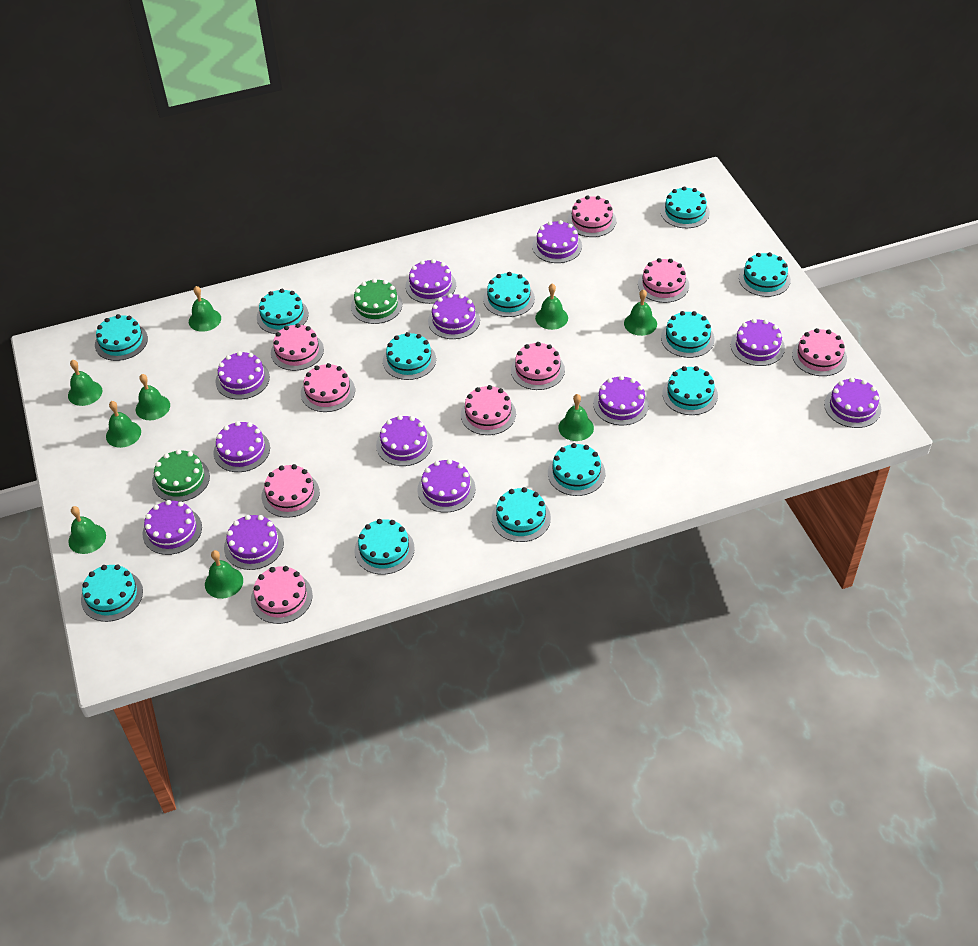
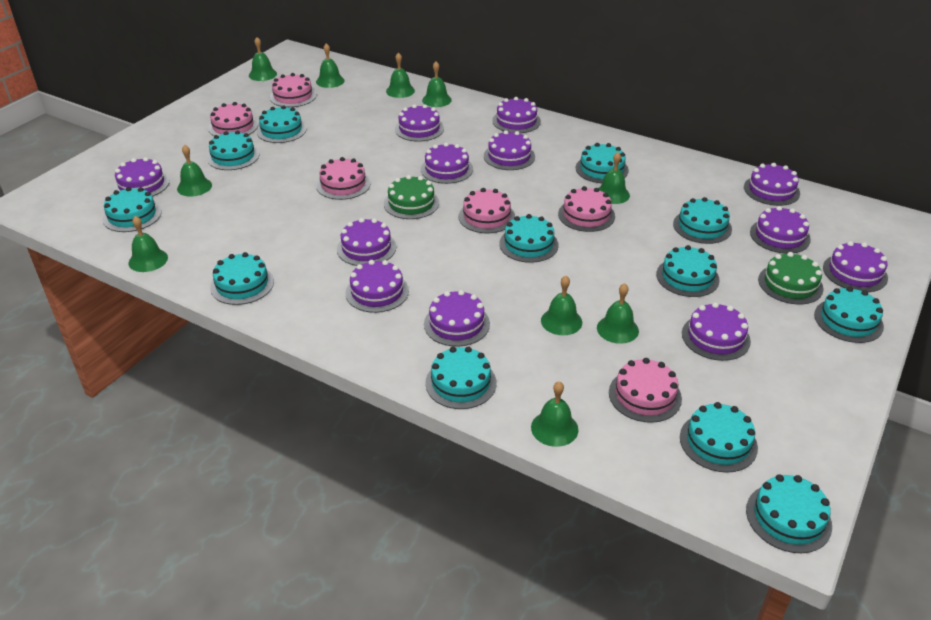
green bell: [68,360,102,406] [68,506,106,554] [106,401,141,448] [136,374,170,420] [189,286,221,332] [205,550,243,599] [535,284,568,330] [558,394,594,441] [624,289,657,336] = 9 -> [129,216,168,272] [177,145,212,197] [249,37,277,81] [316,43,345,88] [386,52,415,98] [422,61,452,107] [531,381,578,447] [541,276,582,335] [597,283,639,344] [599,152,630,204] = 10
pink cake: [251,566,313,624] [262,464,320,518] [271,323,324,371] [301,363,355,412] [461,385,516,435] [511,342,565,390] [567,195,616,237] [638,258,689,303] [792,328,847,376] = 9 -> [208,102,258,136] [270,73,316,107] [316,157,370,200] [459,188,515,233] [558,186,615,232] [609,358,682,423] = 6

